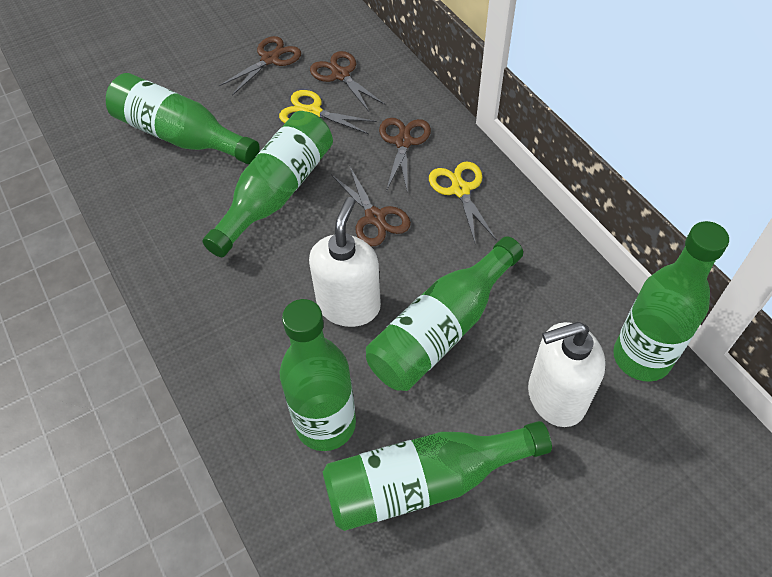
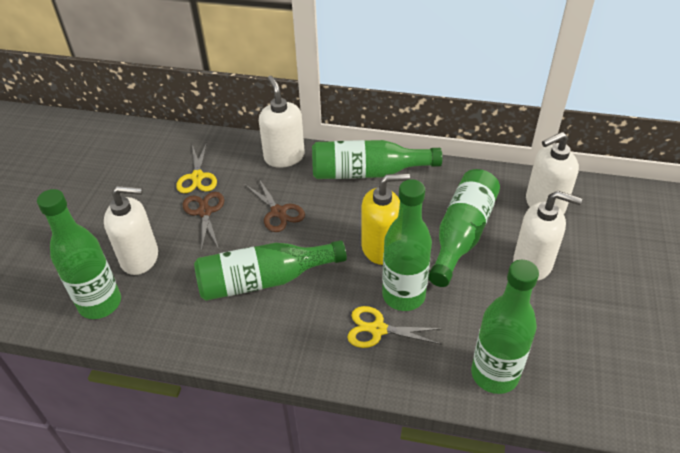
brown scissors: [219,36,301,96] [310,51,385,112] [331,165,411,246] [379,118,431,193] = 4 -> [183,192,224,252] [245,177,305,232] = 2
white soap dispenser: [309,197,381,327] [528,322,606,427] = 2 -> [104,186,158,275] [259,76,305,168] [513,191,582,281] [526,132,579,214] = 4
yellow soap dispenser: none = 0 -> [361,173,410,265] = 1

